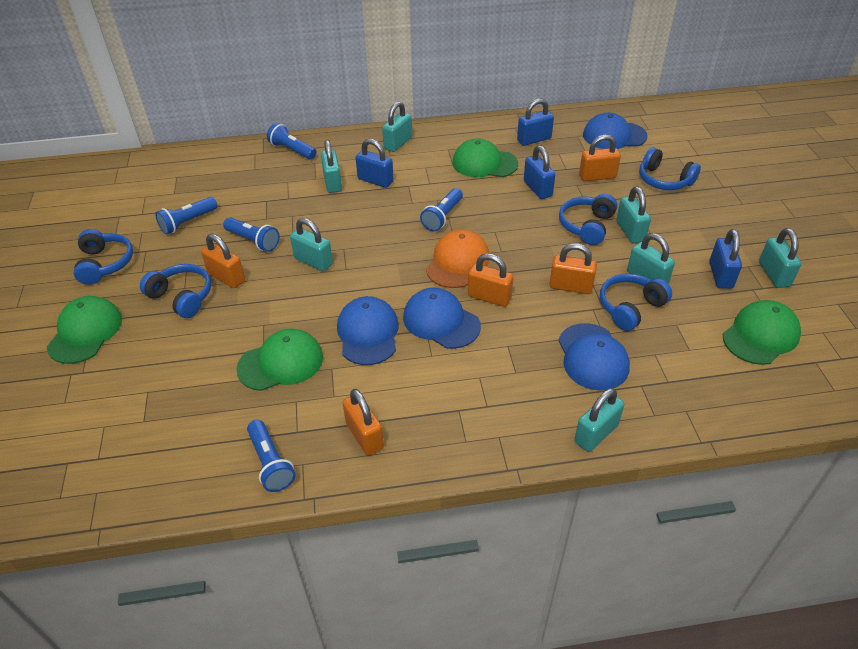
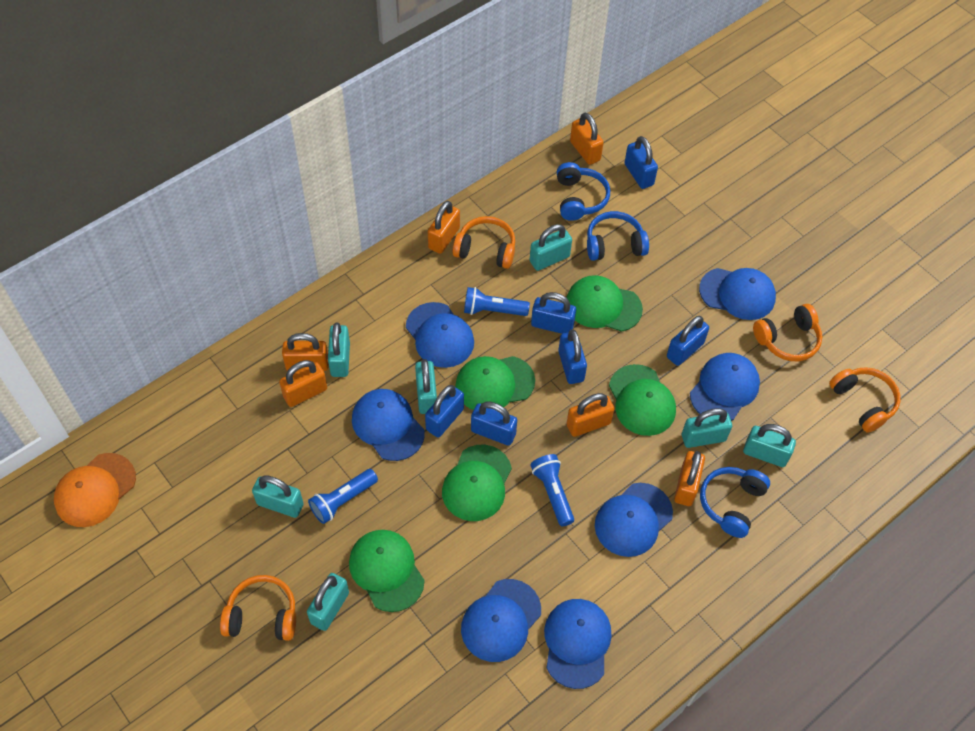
blue cap: [337,296,399,365] [403,288,481,349] [558,323,630,390] [583,113,648,149] = 4 -> [352,389,424,461] [406,302,474,368] [461,579,541,662] [544,599,612,689] [595,483,673,557] [690,353,760,421] [699,268,776,320] = 7
blue flashlight: [155,197,218,235] [223,217,280,252] [247,420,296,492] [267,123,317,160] [420,188,463,231] = 5 -> [308,469,378,524] [464,287,530,316] [530,454,574,526] = 3
blue headphones: [74,229,133,285] [140,264,211,318] [559,194,617,245] [600,273,672,331] [639,147,701,190] = 5 -> [557,162,610,221] [587,211,649,261] [700,467,770,538] = 3
blue padlock: [356,139,394,188] [517,98,554,146] [524,145,555,199] [709,229,742,289] = 4 -> [425,385,464,437] [471,402,517,446] [531,292,576,334] [558,330,587,384] [624,136,658,189] [667,316,709,366] = 6
green cap: [47,296,122,364] [237,329,323,391] [452,138,518,177] [723,300,801,365] = 4 -> [349,530,425,612] [442,445,512,521] [455,356,535,410] [567,275,643,331] [609,364,676,436] = 5
orange headphones: none = 0 -> [220,575,296,641] [452,216,515,269] [753,304,822,361] [829,367,901,433] = 4
orange padlock: [201,234,245,288] [342,389,384,456] [468,253,514,307] [549,243,597,294] [579,135,621,181] = 5 -> [279,360,327,407] [282,333,329,371] [428,201,460,254] [567,393,614,437] [570,113,604,165] [674,451,705,506] = 6

